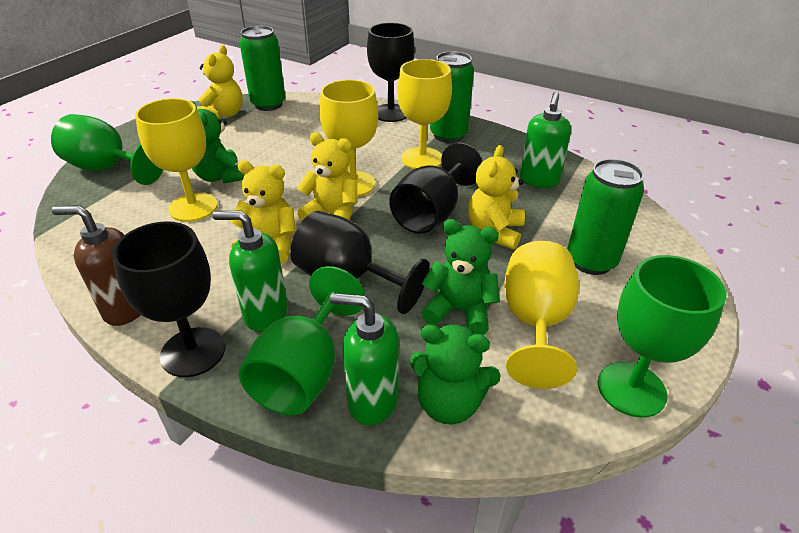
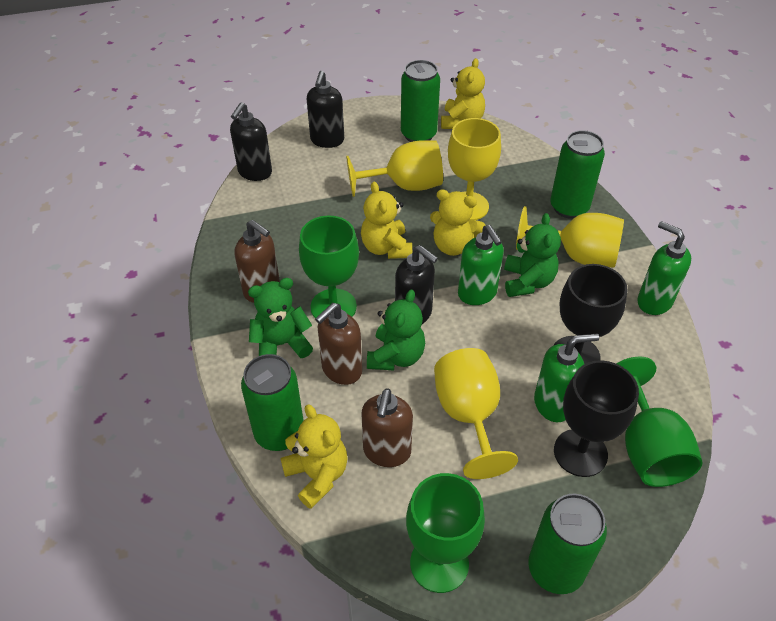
black goblet: [112,222,225,377] [290,211,429,314] [367,23,415,122] [389,143,483,234] = 4 -> [553,264,628,364] [554,360,639,477] = 2
black soap dispenser: none = 0 -> [230,102,272,181] [307,71,344,148] [395,245,438,324] = 3
brown soap dispenser: [52,205,140,326] = 1 -> [234,220,280,303] [315,303,362,385] [361,388,413,467] = 3
green can: [240,26,286,111] [430,51,474,143] [567,159,644,275] = 3 -> [241,354,304,451] [401,60,440,142] [528,493,607,594] [550,130,605,219] = 4

